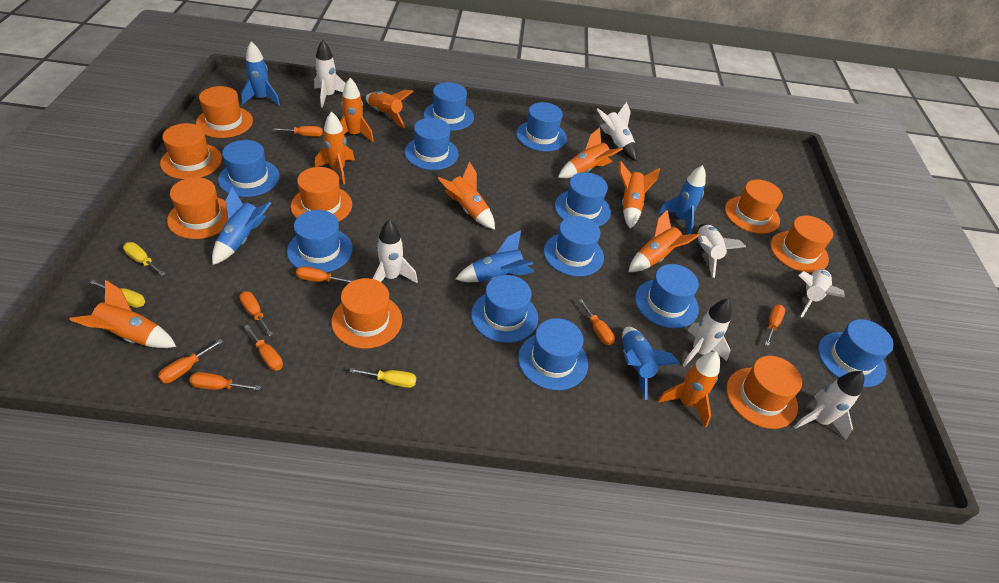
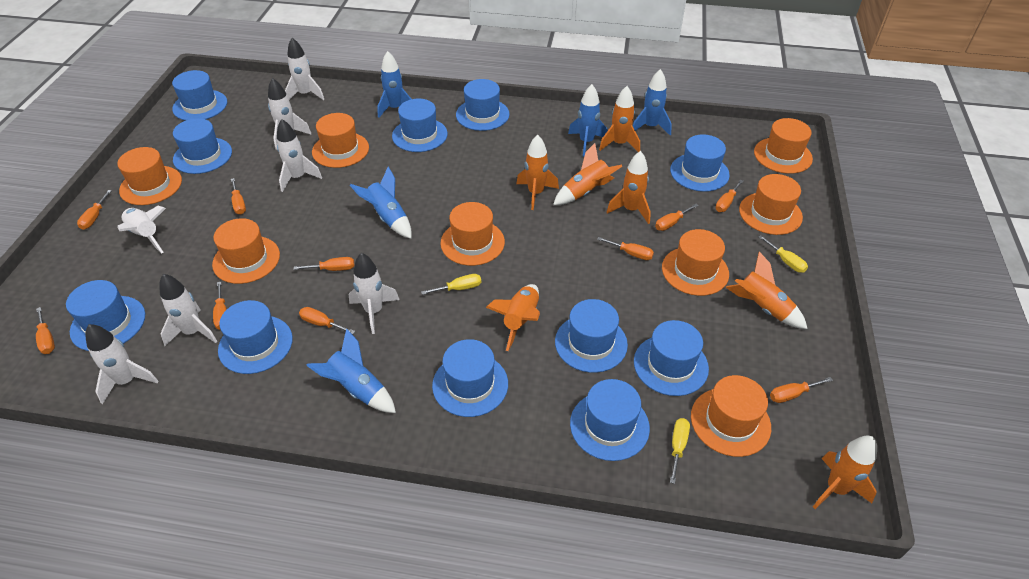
orange rocket: [69,280,176,348] [315,111,355,184] [340,78,374,142] [366,90,414,128] [437,162,495,230] [558,128,623,178] [619,161,660,229] [628,209,700,272] [658,351,720,427] = 9 -> [486,284,540,351] [516,135,559,210] [553,143,622,205] [599,86,640,152] [607,151,651,224] [726,252,807,329] [813,436,877,509] = 7
orange screwdriver: [158,339,223,383] [189,372,261,390] [239,291,273,336] [244,325,283,371] [273,126,323,137] [296,266,354,282] [579,299,615,345] [765,304,785,346] = 8 -> [36,307,55,354] [77,190,112,230] [213,282,227,330] [231,178,246,215] [294,257,354,271] [299,307,356,334] [597,237,654,260] [655,204,699,231] [715,179,743,212] [770,377,833,403] = 10

